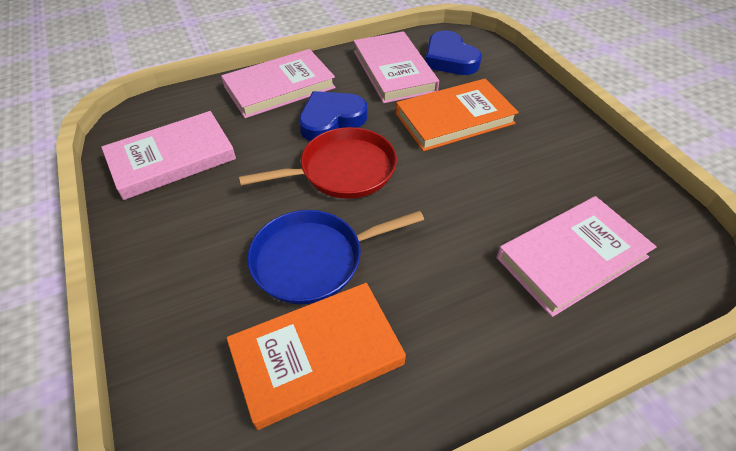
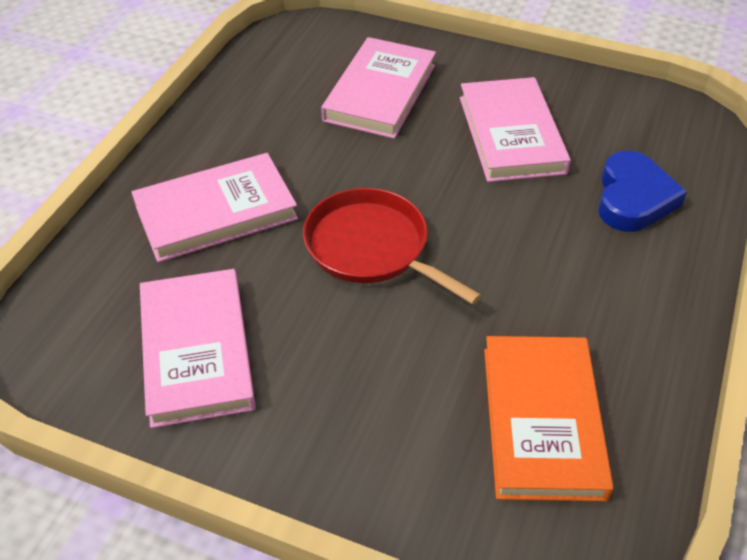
blue heart: [299,91,367,141] [425,31,482,75] = 2 -> [598,151,687,232] = 1
blue pan: [247,210,424,304] = 1 -> none = 0
orange book: [227,283,406,430] [396,79,519,151] = 2 -> [484,336,613,502] = 1

